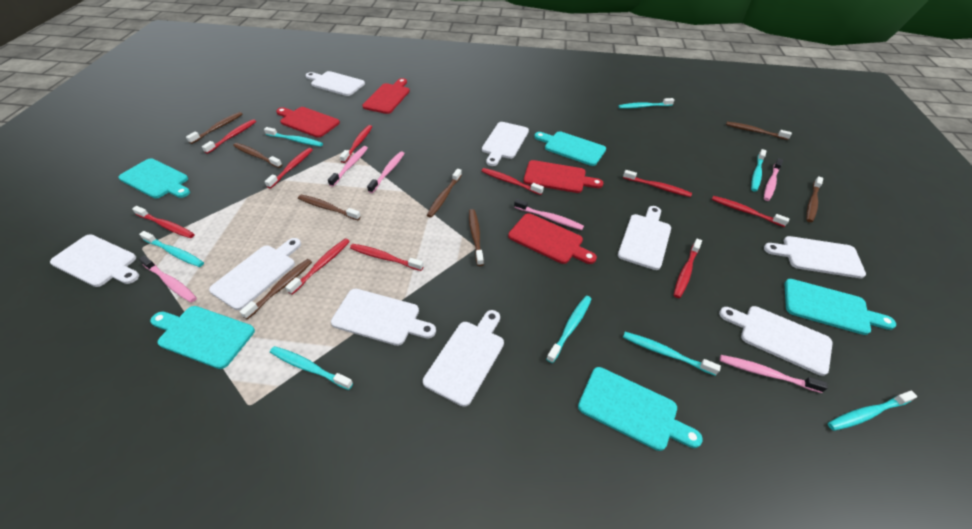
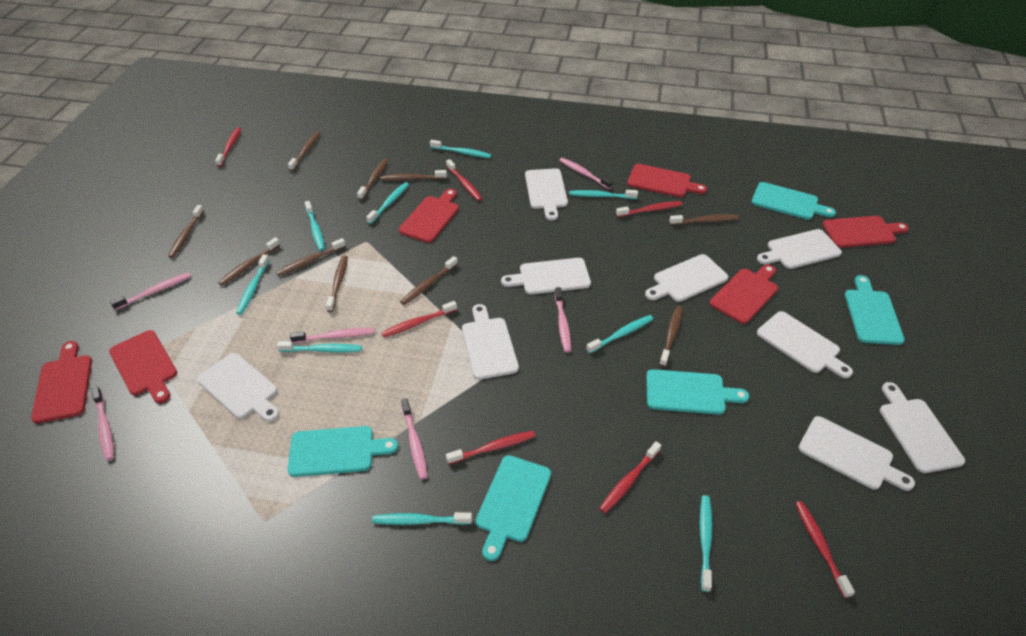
brown toothbrush: [186,112,243,144] [233,143,282,168] [239,259,312,319] [298,195,361,220] [427,169,462,218] [469,209,484,266] [726,122,792,140] [807,176,823,222] = 8 -> [168,205,204,258] [218,237,280,286] [276,238,346,276] [288,132,320,171] [326,256,348,312] [357,158,389,200] [380,170,447,181] [400,256,458,305] [659,306,683,367] [669,214,739,225] = 10
red cutting board: [276,107,340,138] [362,78,410,114] [508,213,597,264] [523,160,603,193] = 4 -> [31,341,92,424] [109,330,177,403] [399,189,459,243] [627,164,707,197] [710,264,778,324] [822,216,909,248] = 6
red toothbrush: [132,206,195,238] [202,119,256,154] [265,148,313,188] [285,238,350,295] [340,125,372,163] [350,244,424,271] [481,168,544,195] [623,170,692,197] [674,239,702,298] [712,196,789,227] = 10 -> [215,127,241,167] [381,301,457,338] [446,159,482,201] [446,431,536,464] [599,441,661,513] [616,201,682,217] [795,501,855,598] = 7
turquoise toothbrush: [139,231,204,267] [264,127,323,147] [270,346,353,390] [546,296,592,363] [618,98,674,109] [623,332,721,376] [751,149,766,192] [828,391,917,431] = 8 -> [236,254,270,315] [277,341,362,353] [305,201,325,251] [366,182,409,224] [372,512,472,525] [430,140,491,158] [569,190,638,199] [586,315,653,353] [700,495,713,592] = 9

